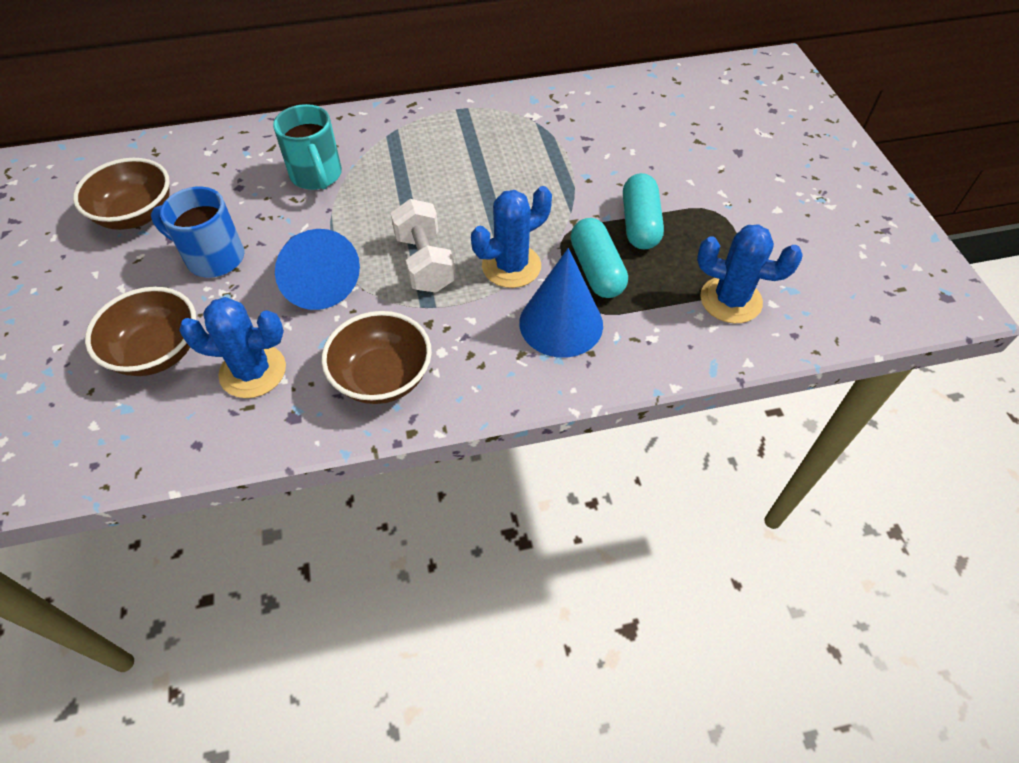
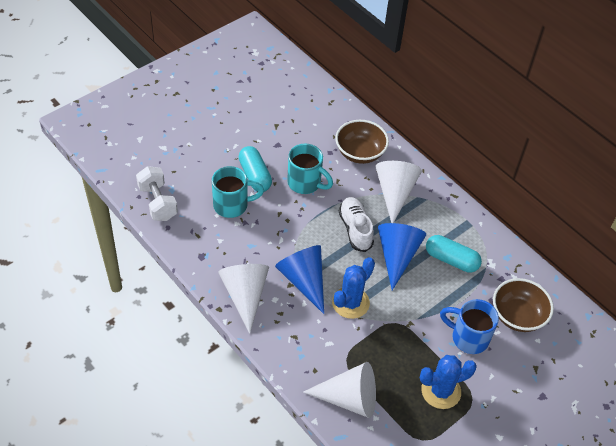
blue cactus: [179,297,286,398] [471,186,552,288] [697,224,803,323] = 3 -> [332,257,375,319] [420,355,477,409] = 2
brown bowl: [73,158,170,230] [85,287,196,376] [321,311,432,404] = 3 -> [335,120,389,164] [493,278,554,332] = 2
turquoise mug: [273,104,342,190] = 1 -> [212,166,264,218] [287,144,333,194] = 2
white cone: none = 0 -> [218,264,269,334] [303,362,376,418] [375,161,422,223] = 3
white shoe: none = 0 -> [339,197,374,252] = 1

